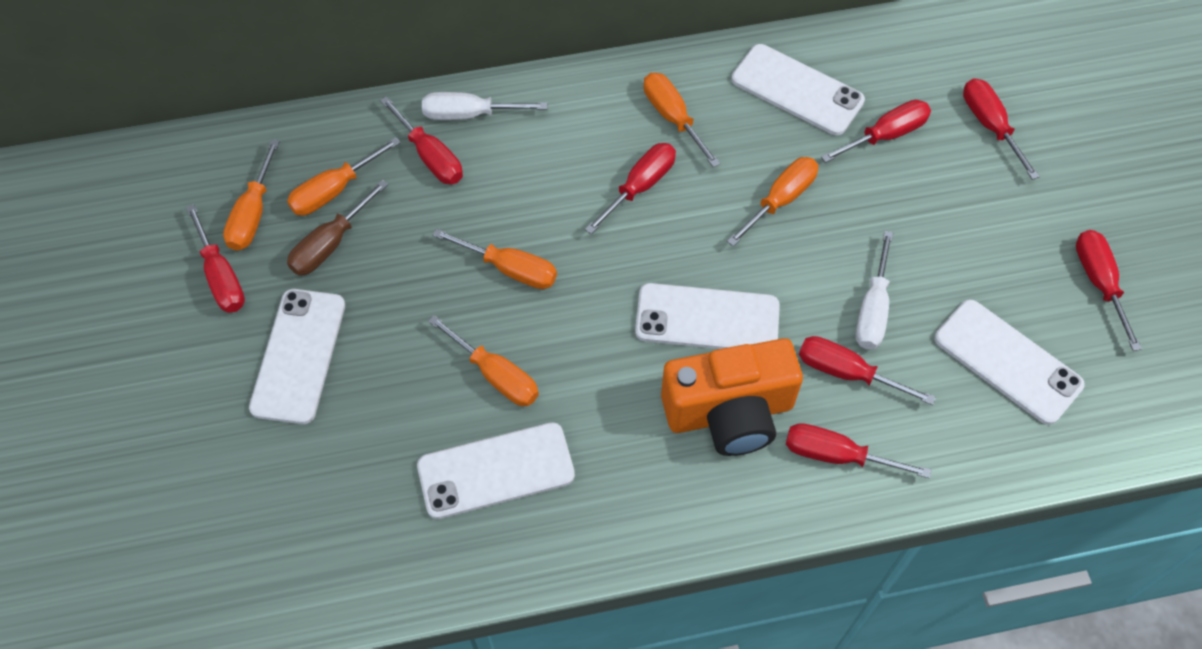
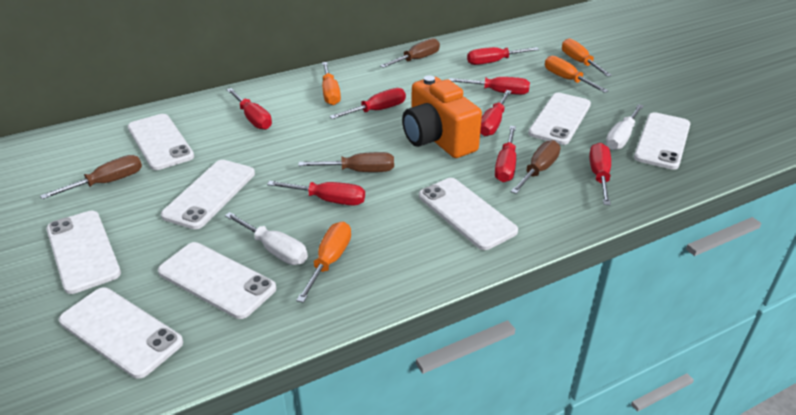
brown screwdriver: [287,180,388,276] = 1 -> [40,155,142,200] [298,152,394,172] [380,38,440,68] [511,140,560,194] = 4
orange screwdriver: [223,139,280,251] [287,137,401,216] [428,315,539,406] [433,228,557,289] [643,73,720,167] [727,157,818,246] = 6 -> [296,222,351,303] [322,62,341,105] [545,56,608,93] [562,38,612,77] = 4
white phone: [249,289,345,424] [417,422,575,519] [635,283,780,349] [731,44,865,135] [934,299,1085,425] = 5 -> [46,211,121,294] [59,288,183,379] [128,114,194,170] [158,242,276,319] [161,160,255,229] [419,178,518,250] [528,93,591,145] [634,112,690,170] = 8

